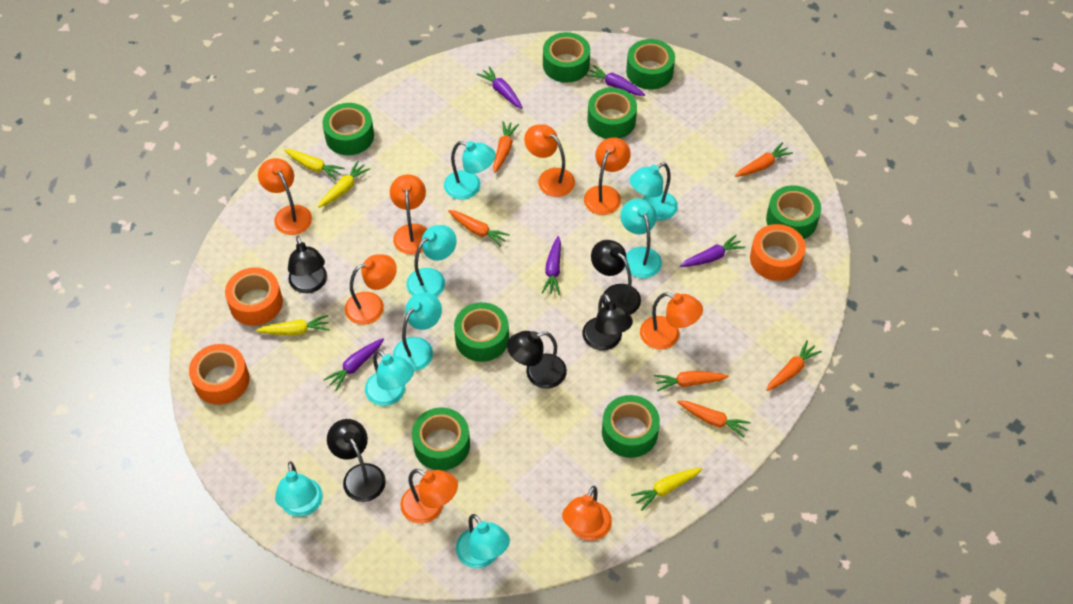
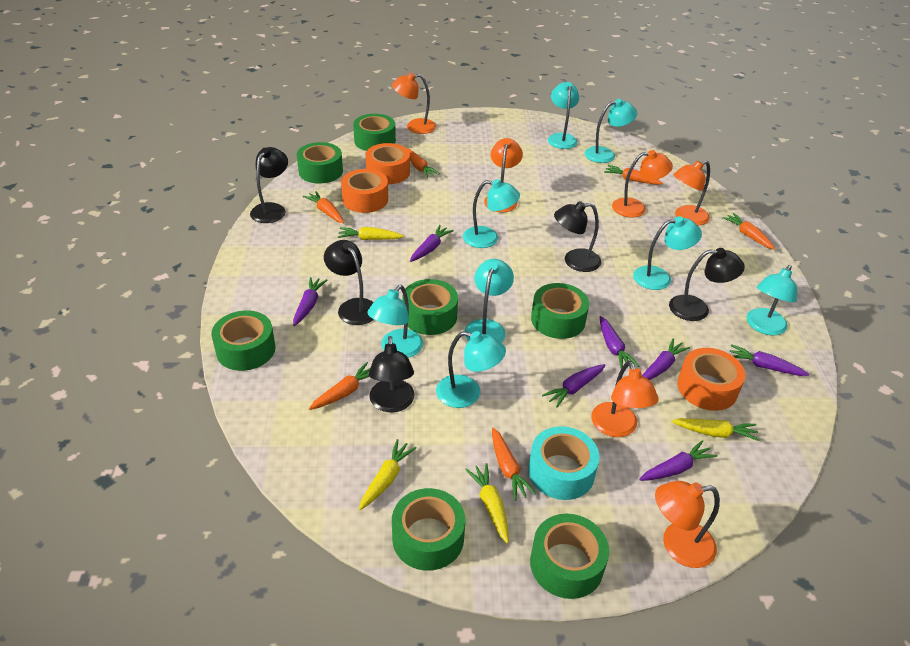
green tape: [322,103,374,155] [412,408,470,471] [454,302,509,362] [543,32,590,83] [587,87,637,139] [602,395,660,458] [626,39,675,90] [766,185,821,239] = 8 -> [212,310,276,371] [297,142,343,184] [353,114,396,151] [392,488,465,571] [402,279,458,335] [530,514,609,599] [531,283,589,339] = 7
orange lamp: [258,158,312,235] [345,254,397,325] [390,174,427,255] [400,469,458,524] [524,124,575,197] [562,486,612,541] [584,138,631,215] [640,292,703,350] = 8 -> [392,72,436,134] [484,138,523,212] [591,361,659,437] [612,150,673,218] [655,481,720,568] [674,161,710,225] = 6
purple carrot: [323,338,384,391] [477,66,523,109] [542,236,561,295] [586,65,645,96] [680,235,745,267] = 5 -> [293,277,327,326] [410,225,454,262] [542,364,606,408] [600,316,639,368] [639,440,717,481] [642,338,690,380] [730,344,810,376] = 7
turquoise tape: none = 0 -> [528,426,600,500] = 1

